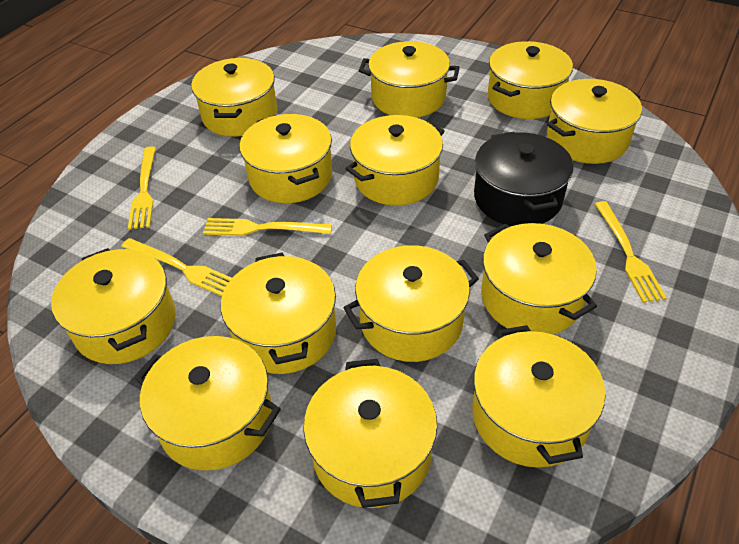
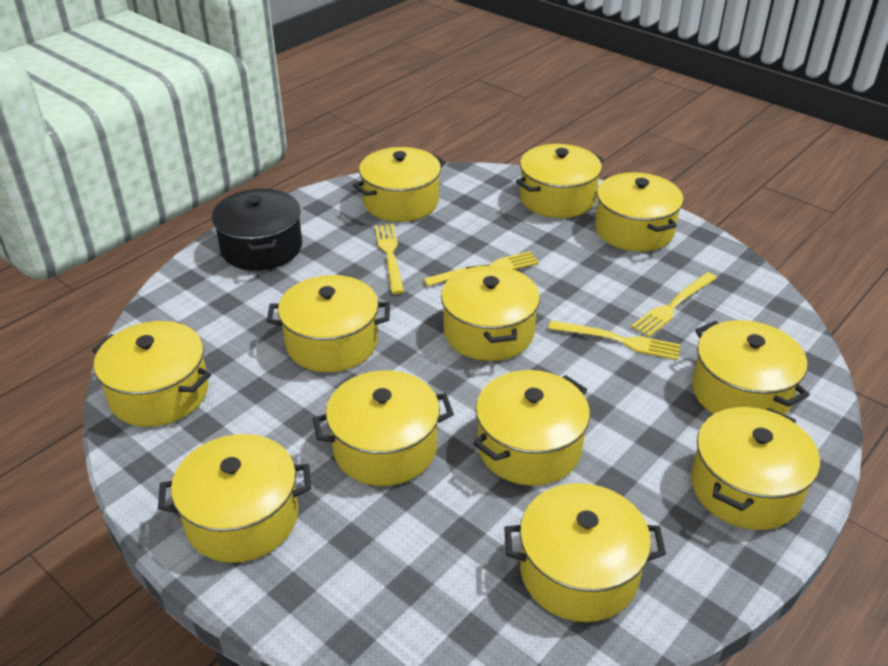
yellow pot: [51,248,176,364] [135,336,281,471] [191,58,277,137] [221,253,336,374] [240,114,332,203] [303,359,437,508] [343,245,479,362] [345,115,445,206] [359,41,460,118] [472,325,605,468] [481,223,597,334] [488,41,573,119] [546,79,642,164] = 13 -> [92,321,211,427] [158,434,311,563] [267,275,390,372] [313,370,454,486] [353,147,446,222] [441,265,540,361] [473,370,590,486] [504,483,666,622] [516,144,603,218] [595,172,684,252] [691,407,820,530] [692,320,810,415] = 12

